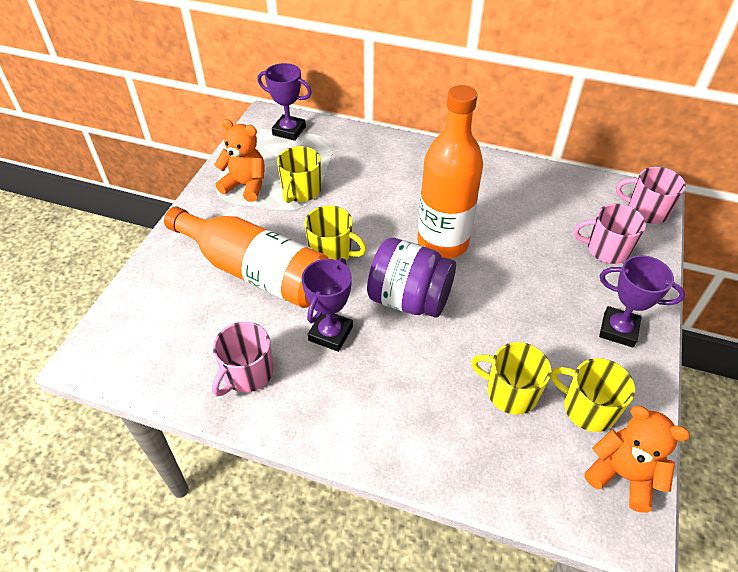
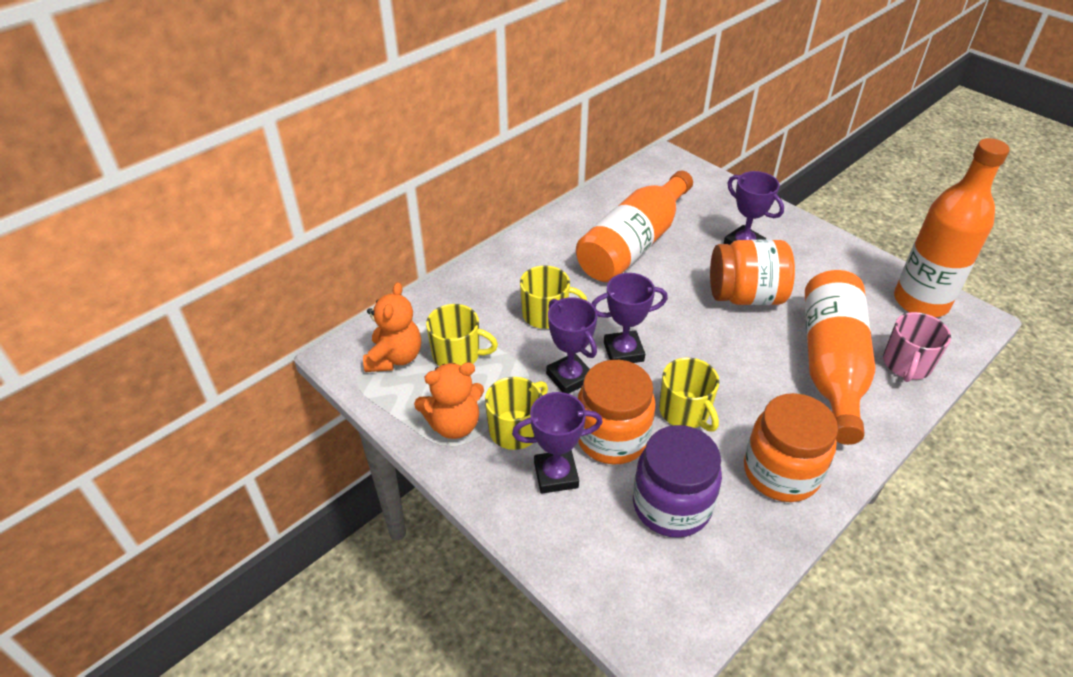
orange bottle: [164,206,329,308] [417,85,483,259] = 2 -> [576,170,693,282] [805,270,876,445] [894,138,1010,318] = 3
orange jar: none = 0 -> [578,360,656,465] [710,239,795,305] [744,393,838,502] = 3
pink mug: [212,322,274,396] [574,204,646,264] [616,167,686,224] = 3 -> [883,312,951,382] = 1
purple trophy: [257,63,312,141] [302,258,353,352] [599,255,685,348] = 3 -> [512,392,603,494] [546,297,597,394] [592,273,668,363] [723,171,784,245] = 4

